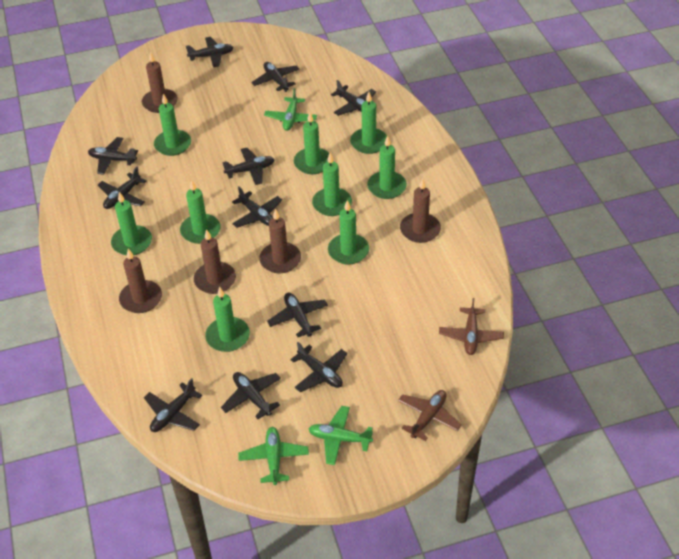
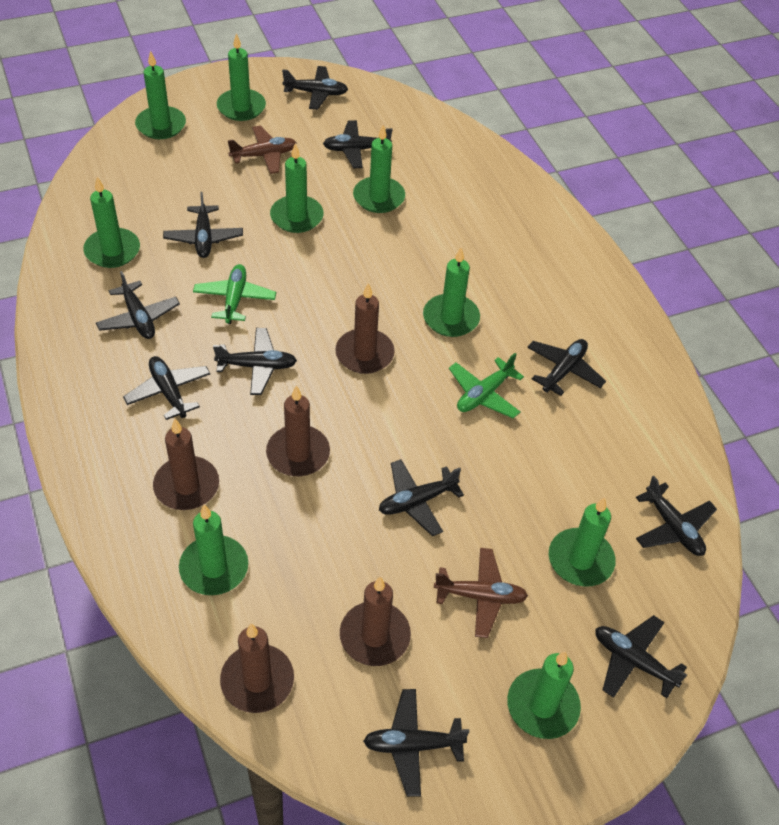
green plane: [238,427,309,485] [264,88,317,131] [309,406,373,465] = 3 -> [193,264,276,324] [449,353,524,418] = 2

